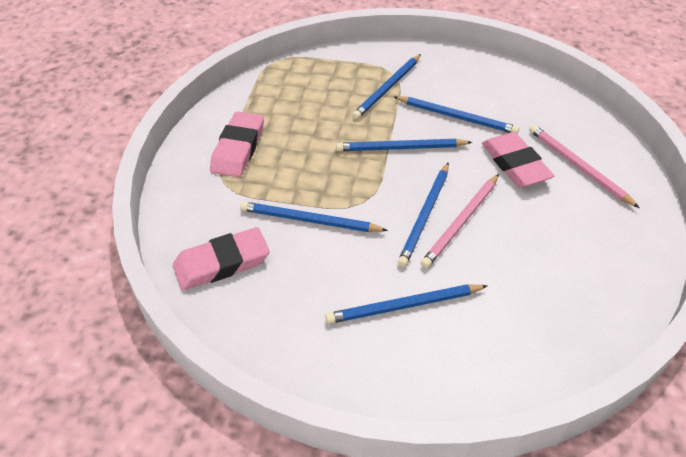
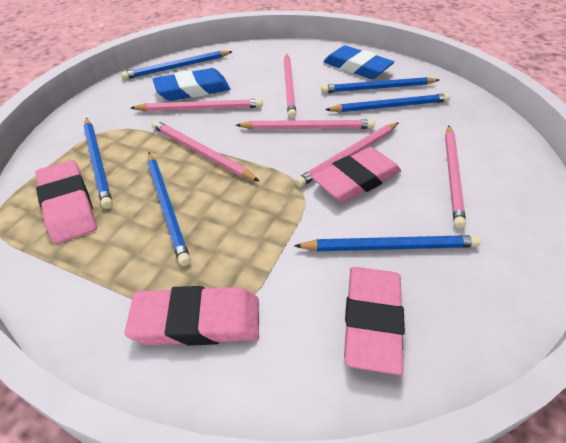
blue eraser: none = 0 -> [153,68,230,101] [323,45,394,79] = 2
pink eraser: [173,227,270,291] [210,111,264,177] [482,132,554,188] = 3 -> [35,160,97,244] [125,286,259,346] [312,147,401,203] [344,267,405,375] = 4
pink pencil: [421,174,499,268] [529,125,639,208] = 2 -> [131,99,263,112] [152,120,260,182] [236,119,375,129] [284,54,296,119] [295,123,398,187] [445,125,466,229] = 6

